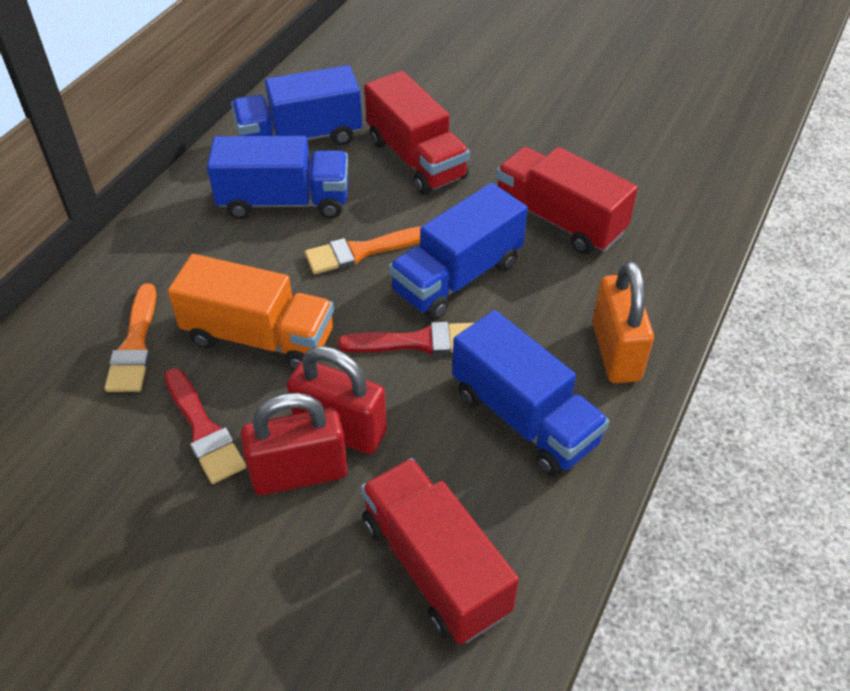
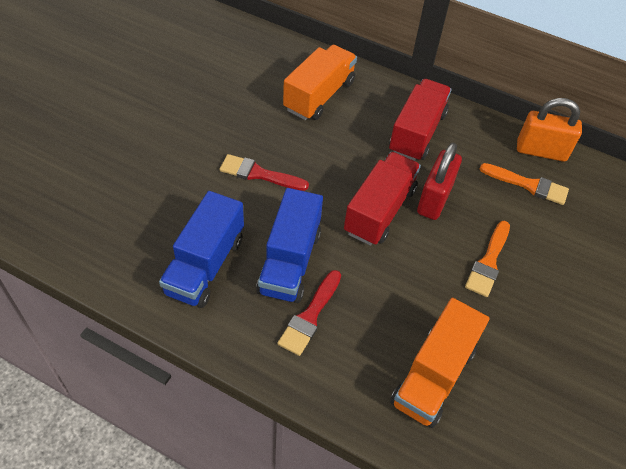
blue truck: [207,136,348,219] [231,65,362,145] [389,183,528,320] [452,310,609,477] = 4 -> [159,191,244,308] [256,188,323,303] = 2
orange truck: [168,254,334,370] = 1 -> [283,45,357,120] [390,298,490,428] = 2
red padlock: [241,393,348,495] [287,346,387,454] = 2 -> [417,143,462,220] = 1
red truck: [361,458,519,644] [364,71,470,195] [496,147,638,254] = 3 -> [344,152,421,246] [389,79,451,161] = 2

